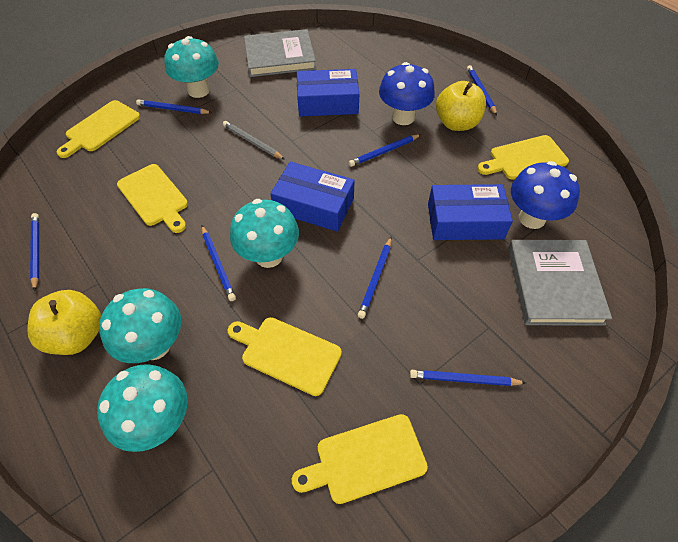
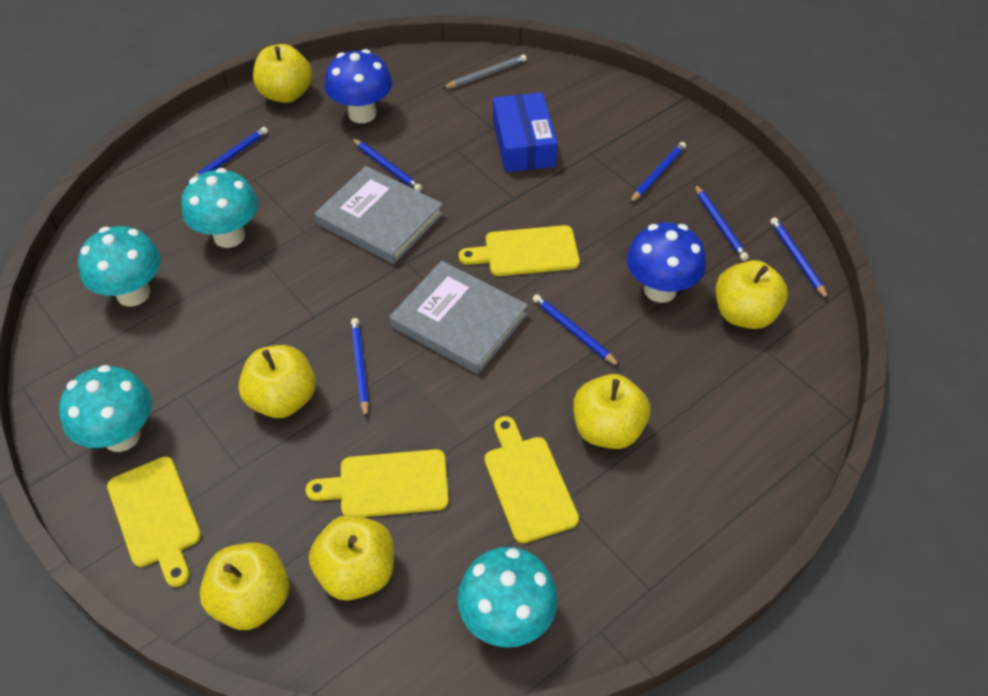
blue box: [270,162,355,232] [297,69,359,116] [428,184,513,240] = 3 -> [493,92,558,172] = 1
yellow apple: [27,290,101,355] [436,81,486,131] = 2 -> [200,543,290,630] [238,345,316,418] [253,44,312,103] [309,515,394,601] [573,374,650,449] [715,260,788,329] = 6
yellow cutting board: [57,100,140,158] [117,164,188,233] [228,317,342,396] [292,414,428,504] [477,135,569,180] = 5 -> [107,457,201,587] [305,449,449,517] [459,225,580,276] [485,416,579,543] = 4

